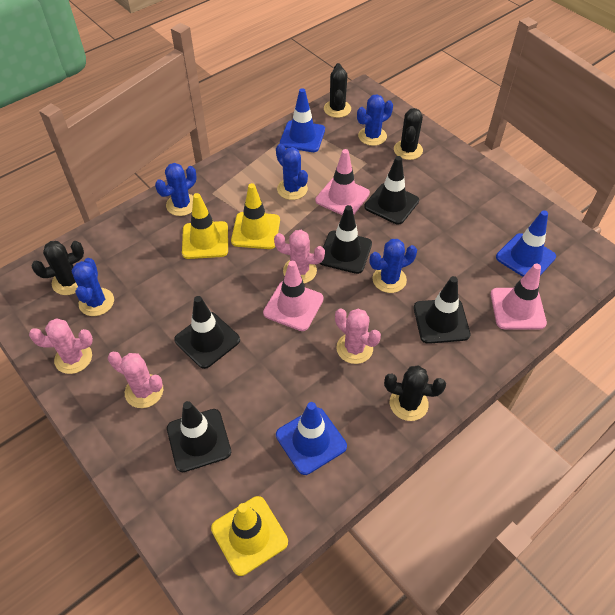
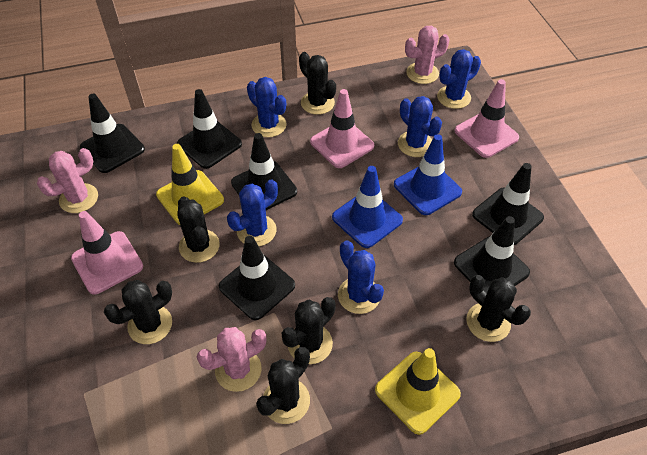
black cactus: [32,241,84,295] [324,63,351,118] [384,366,446,421] [394,108,423,160] = 4 -> [104,280,172,344] [177,196,220,263] [256,347,310,424] [281,297,336,364] [299,52,336,115] [466,275,531,342] = 6
black traffic cone: [167,401,231,472] [174,296,240,369] [320,205,372,274] [364,156,419,225] [414,276,470,344] = 5 -> [80,94,145,173] [177,89,242,169] [219,236,295,320] [231,133,297,210] [454,216,530,292] [472,163,544,245] = 6
blue traffic cone: [276,402,347,475] [280,88,325,152] [496,210,556,277] = 3 -> [332,166,403,248] [394,134,462,215] = 2
pink cactus: [29,318,93,374] [108,352,163,408] [274,230,325,284] [335,309,381,364] = 4 -> [37,148,98,213] [197,327,267,392] [405,26,449,84] = 3
yellow traffic cone: [182,193,228,259] [211,496,288,576] [231,183,280,249] = 3 -> [156,144,224,225] [375,348,461,435] = 2

